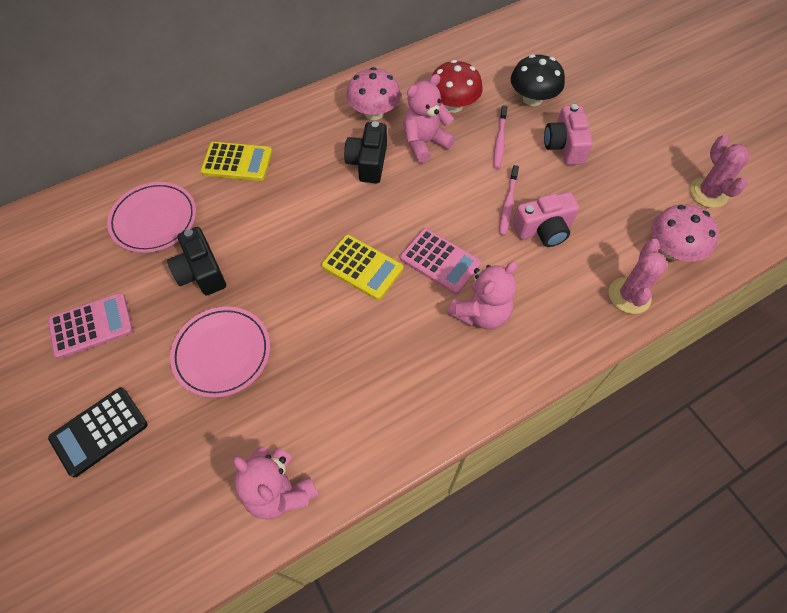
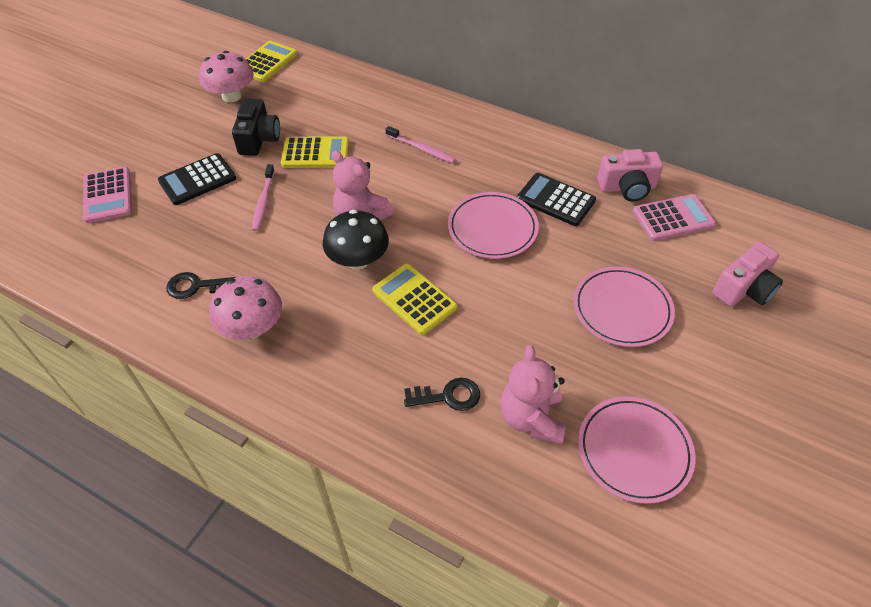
black calculator: [48,388,147,477] = 1 -> [158,153,236,205] [517,173,596,226] = 2
black camera: [167,227,226,296] [344,121,387,183] = 2 -> [232,99,280,156] = 1
black key: none = 0 -> [166,272,236,299] [404,378,480,411] = 2
pink cactus: [609,239,667,314] [689,135,749,208] = 2 -> none = 0
pink plate: [107,182,196,253] [170,307,270,398] = 2 -> [448,192,539,259] [573,267,675,347] [578,396,696,504] = 3
pink teddy bear: [233,446,319,520] [403,74,455,163] [447,261,518,330] = 3 -> [332,151,394,221] [500,345,566,444] = 2
red mushroom: [432,60,483,113] = 1 -> none = 0
yellow calculator: [200,142,272,181] [322,235,403,300] = 2 -> [246,41,298,82] [281,136,349,168] [372,264,457,335] = 3

